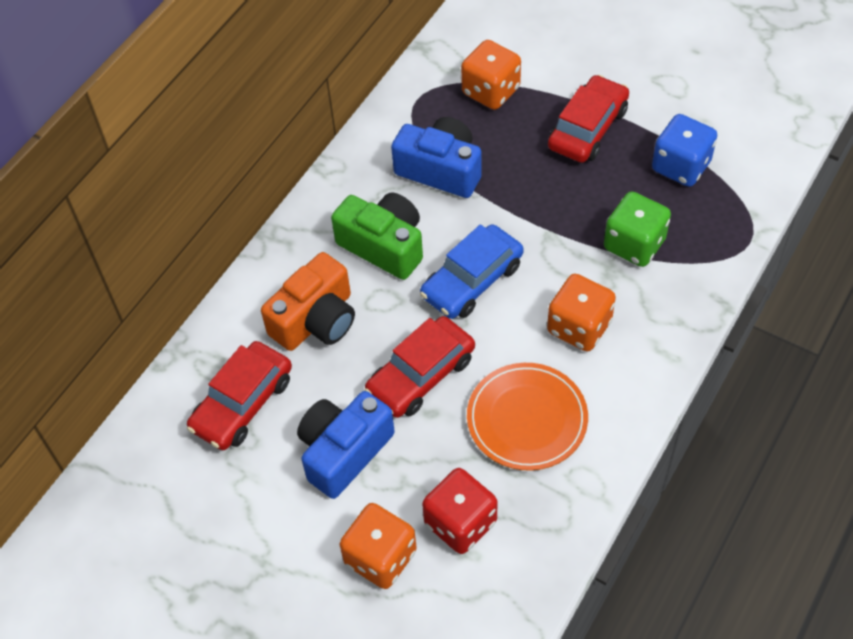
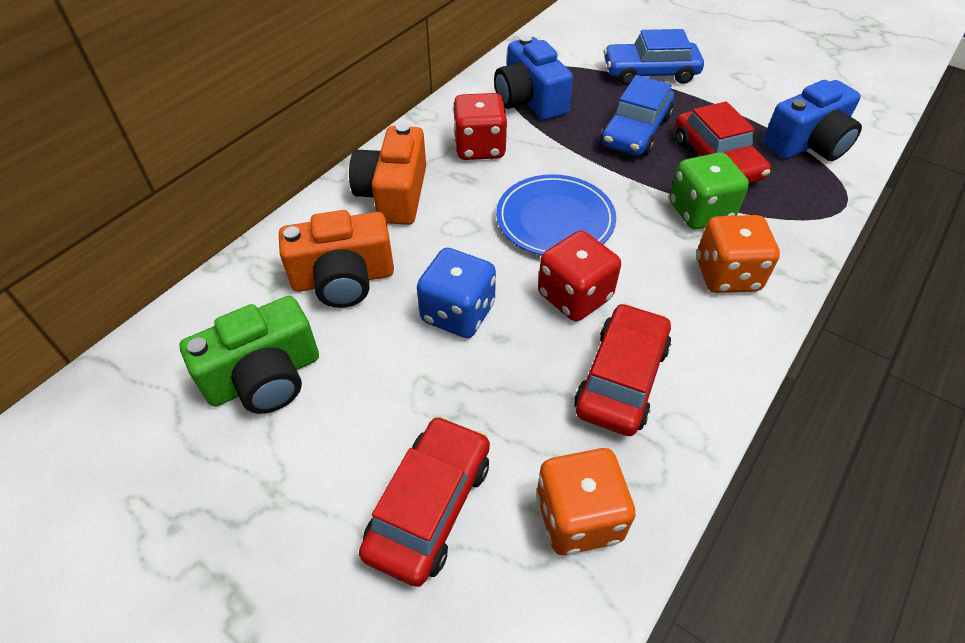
blue car: [420,224,524,319] = 1 -> [600,75,674,156] [604,29,704,85] = 2
blue plate: none = 0 -> [496,174,616,256] = 1
orange camera: [261,252,355,351] = 1 -> [279,210,394,308] [349,123,426,225] = 2
orange dice: [340,503,417,589] [461,40,521,110] [547,274,616,351] = 3 -> [536,448,636,555] [697,215,780,293] = 2
orange plate: [467,363,588,471] = 1 -> none = 0
red dice: [422,468,497,554] = 1 -> [453,93,508,160] [538,230,621,321] = 2

